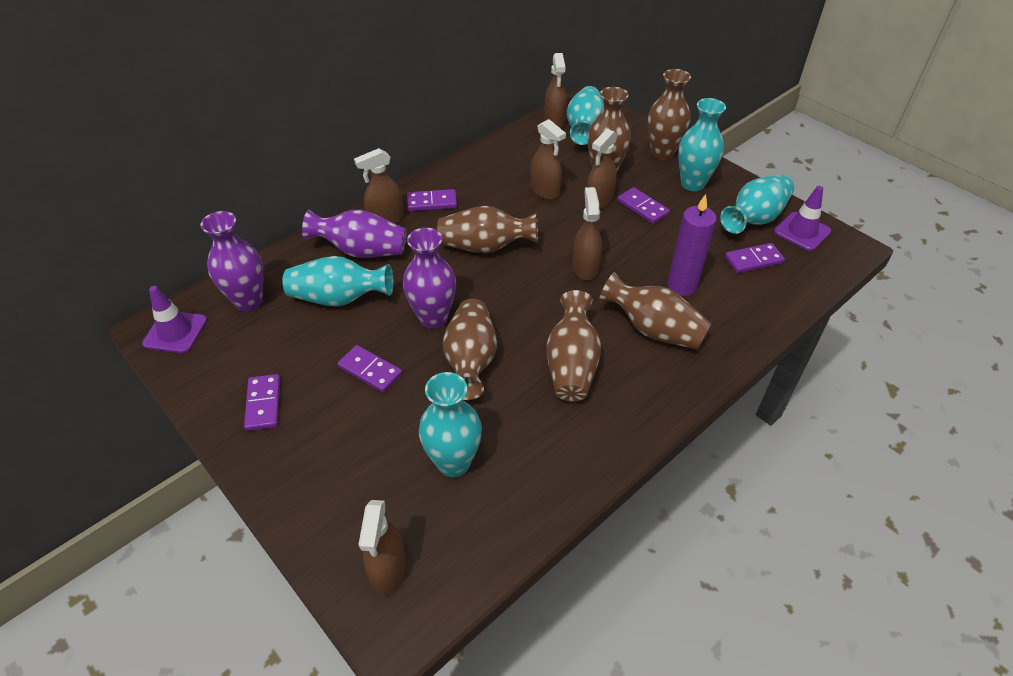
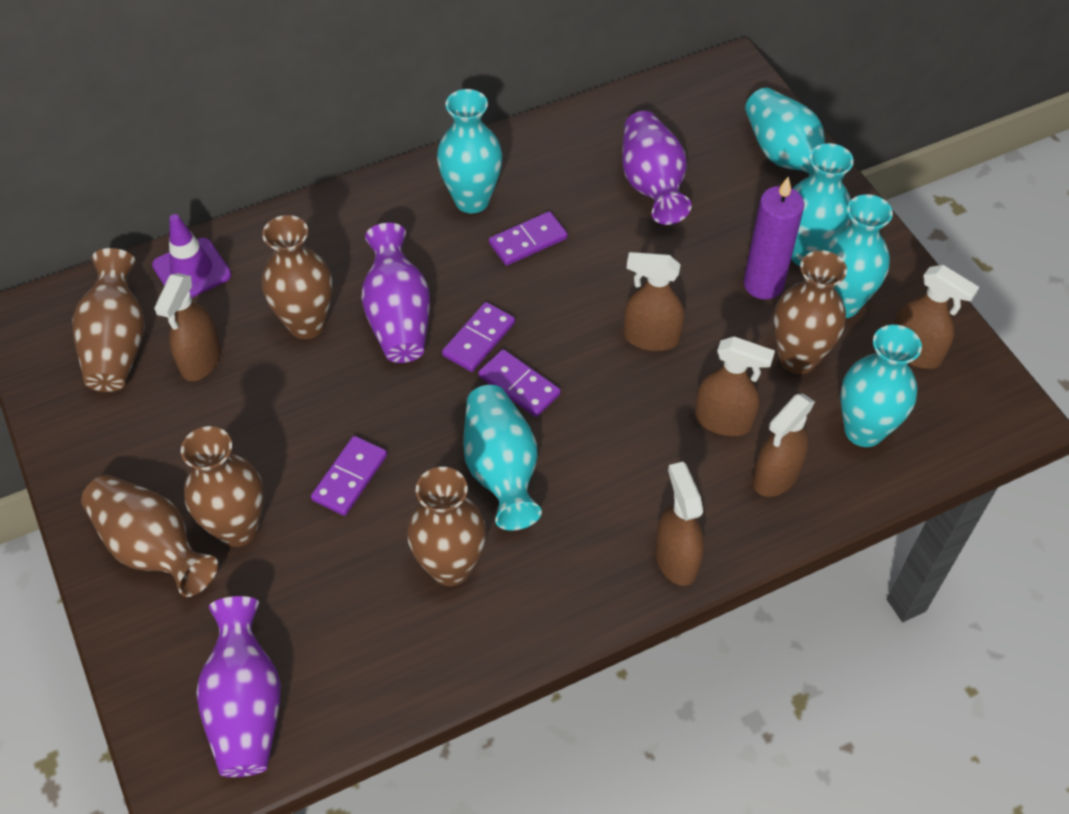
purple domino: [244,374,280,431] [338,345,402,393] [407,189,457,211] [617,187,670,224] [725,243,785,273] = 5 -> [311,436,387,516] [442,302,515,372] [478,349,561,417] [489,211,568,266] = 4
purple traffic cone: [142,286,207,353] [774,186,831,251] = 2 -> [152,214,231,298] = 1
turquoise vase: [282,256,394,307] [419,372,482,477] [567,86,604,145] [678,98,726,191] [720,175,794,234] = 5 -> [437,89,502,213] [463,385,542,531] [745,88,845,180] [791,143,854,266] [822,194,893,318] [840,325,922,447] = 6

